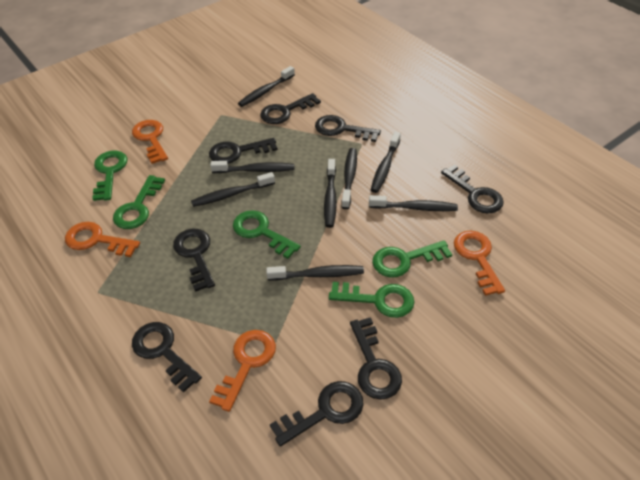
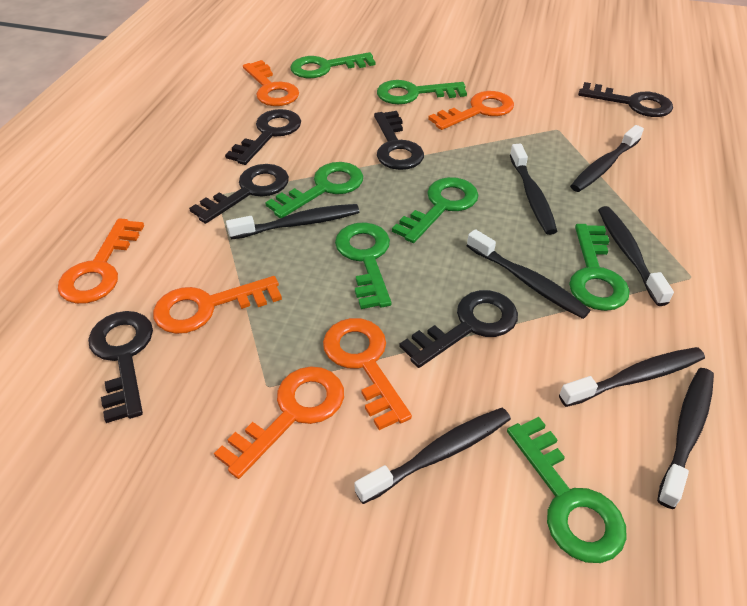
black key: [132,322,202,393] [173,229,215,292] [209,138,278,164] [260,93,321,124] [270,381,364,447] [315,115,381,142] [350,317,402,400] [441,164,504,214] = 8 -> [88,311,153,423] [189,164,289,224] [225,109,301,165] [374,111,424,170] [399,290,518,368] [578,82,673,117] = 6
green key: [92,151,128,201] [113,175,165,229] [233,210,301,259] [329,282,414,318] [372,240,452,278] = 5 -> [265,162,363,218] [290,52,376,78] [335,222,391,309] [377,80,467,104] [392,177,478,243] [507,417,627,563] [569,224,630,311] = 7
orange key: [65,222,140,257] [132,120,168,164] [209,330,276,412] [454,231,505,296] = 4 -> [58,218,144,304] [153,276,282,334] [214,366,344,479] [243,60,299,106] [323,318,412,430] [428,91,514,130] = 6

